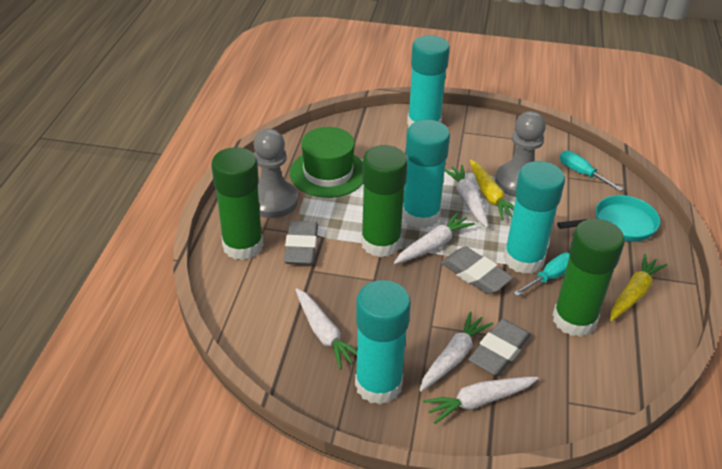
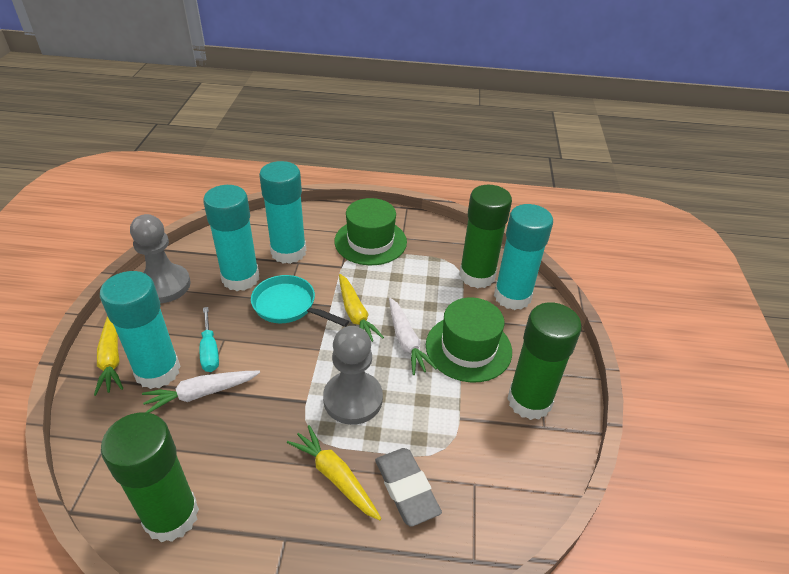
green hat: [290,127,363,198] = 1 -> [334,198,407,265] [426,297,512,383] = 2
grey eraser: [284,220,318,265] [441,247,513,294] [468,319,531,376] = 3 -> [375,448,442,527] = 1
turquoise screwdriver: [514,253,570,296] [560,151,623,191] = 2 -> [200,307,219,372] = 1
white carrot: [295,288,357,369] [394,212,475,264] [420,311,493,392] [423,377,538,424] [445,165,489,228] = 5 -> [142,371,260,413] [389,298,437,375] = 2
yellow carrot: [470,160,514,220] [610,254,668,321] = 2 -> [94,316,124,396] [287,425,382,520] [339,274,384,342] = 3

